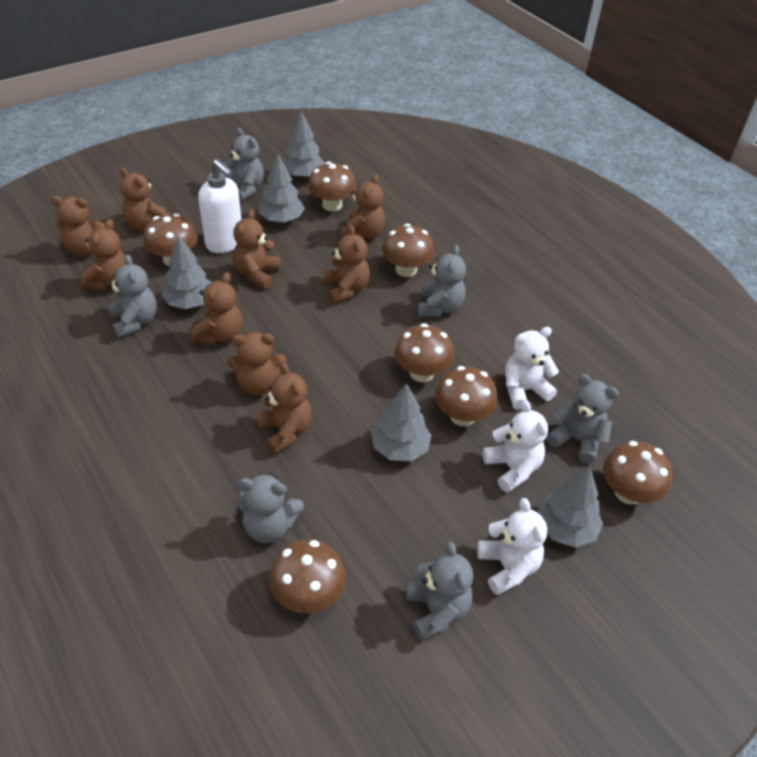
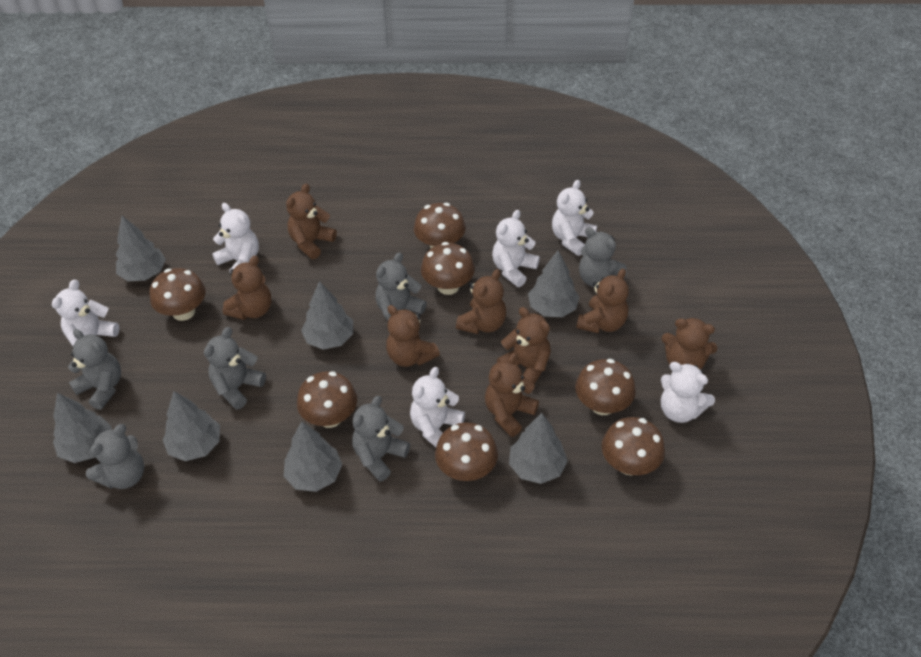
brown teddy bear: [51,196,105,256] [81,219,126,291] [119,168,170,231] [191,272,243,345] [227,332,286,396] [233,209,281,289] [257,362,312,454] [324,225,370,304] [341,174,385,239] = 9 -> [222,256,271,320] [286,183,337,259] [386,305,440,367] [456,269,506,334] [485,353,539,437] [497,307,551,384] [577,269,629,333] [662,318,718,369] = 8
grey tree: [161,235,212,309] [258,154,305,223] [282,111,325,178] [371,383,432,461] [538,467,603,548] = 5 -> [53,393,112,463] [116,216,166,281] [162,391,220,461] [283,421,342,492] [301,281,353,350] [509,413,568,484] [528,250,580,317] = 7
white soap dispenser: [198,159,241,253] = 1 -> none = 0
white teddy bear: [477,498,547,595] [483,400,548,493] [505,327,559,410] = 3 -> [52,279,119,346] [212,203,259,272] [410,367,465,447] [492,210,540,287] [552,180,597,256] [661,362,715,423] = 6

